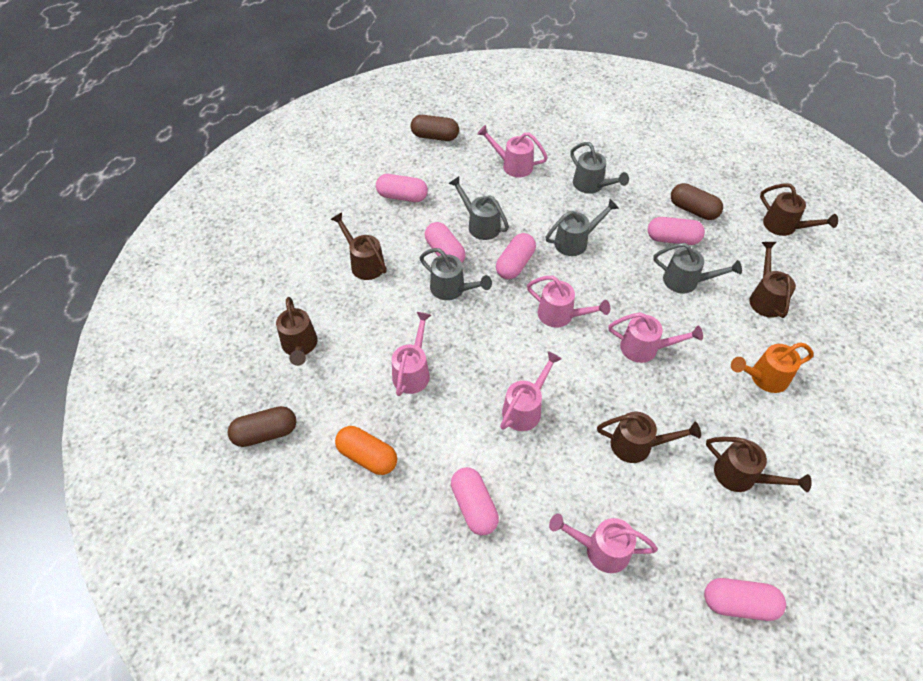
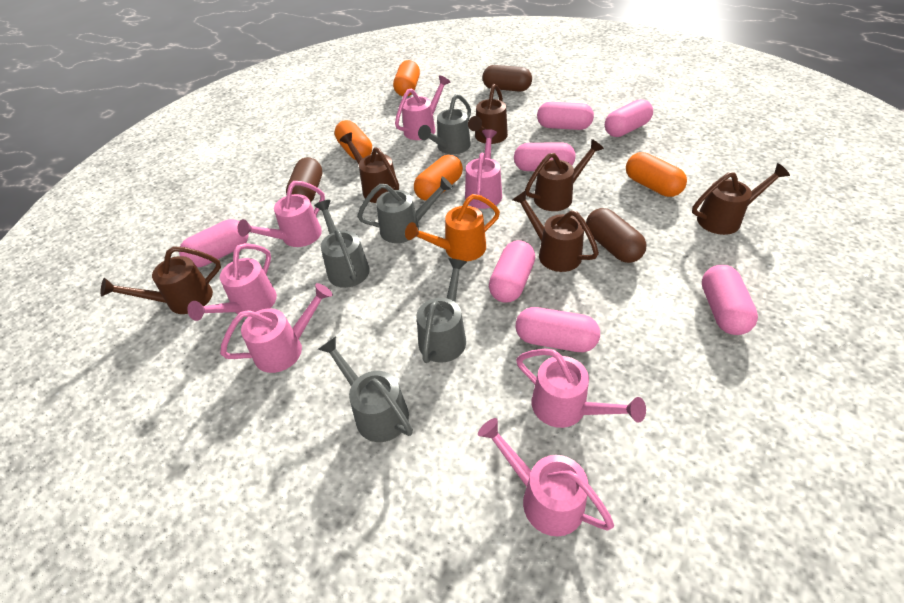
orange capsule: [335,426,397,475] = 1 -> [335,120,372,160] [393,60,420,96] [414,155,463,201] [626,152,687,197] = 4
pink capsule: [376,174,428,202] [425,222,466,263] [451,467,499,535] [496,233,536,279] [648,217,705,245] [704,578,786,621] = 6 -> [179,219,249,267] [489,240,535,303] [514,142,576,171] [516,307,600,352] [537,102,594,130] [605,99,653,137] [702,265,758,335] = 7
pink watering can: [392,312,431,396] [477,125,548,177] [500,351,561,431] [527,276,610,328] [549,514,658,573] [608,312,703,363] = 6 -> [187,243,277,321] [220,283,333,373] [238,181,325,247] [395,75,450,140] [465,129,502,209] [478,418,614,537] [516,349,646,428] = 7

